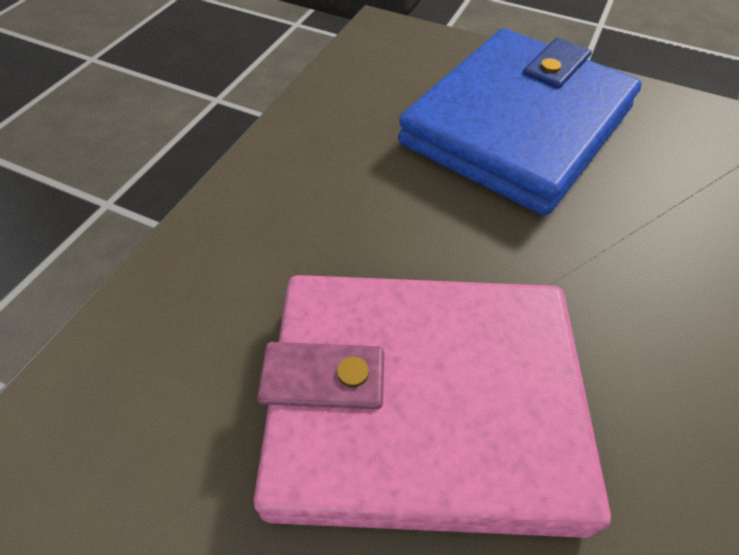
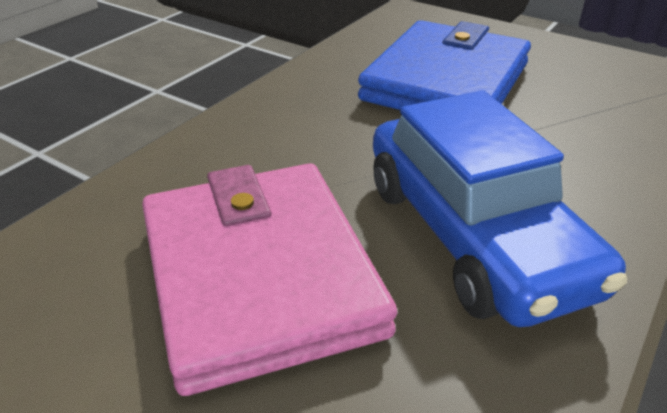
blue car: none = 0 -> [373,90,627,327] = 1

